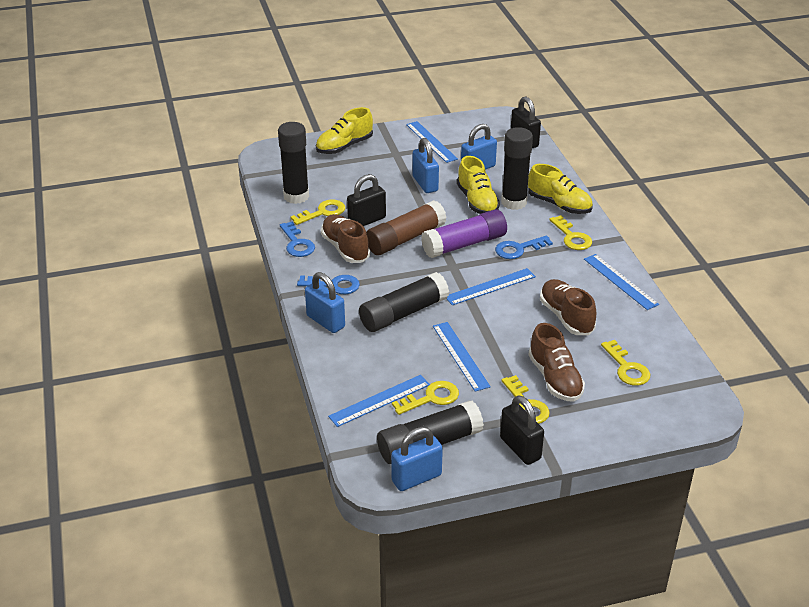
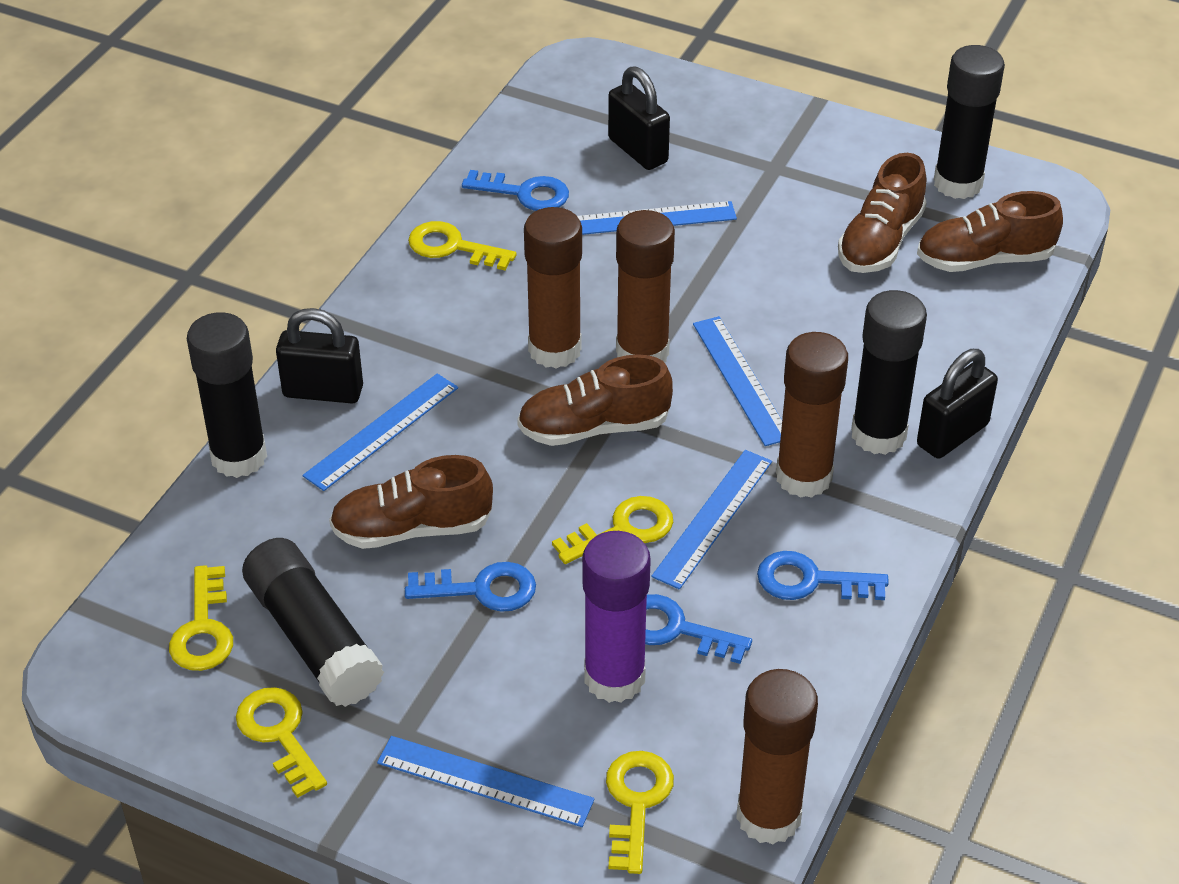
blue key: [280,222,315,257] [297,275,360,294] [495,235,553,259] = 3 -> [405,562,536,612] [462,170,569,211] [645,594,752,664] [757,551,888,600] = 4
blue padlock: [305,272,345,333] [391,427,443,491] [412,138,439,193] [461,124,497,170] = 4 -> none = 0
brown glue stick: [366,200,446,255] = 1 -> [524,207,582,368] [616,210,675,363] [736,669,818,845] [776,332,848,498] = 4
brown shoe: [321,214,370,263] [529,323,585,402] [540,279,596,335] = 3 -> [329,455,493,549] [517,354,673,446] [838,153,927,273] [917,191,1063,272] = 4
yellow shoe: [316,107,373,154] [457,156,500,214] [528,164,593,214] = 3 -> none = 0

